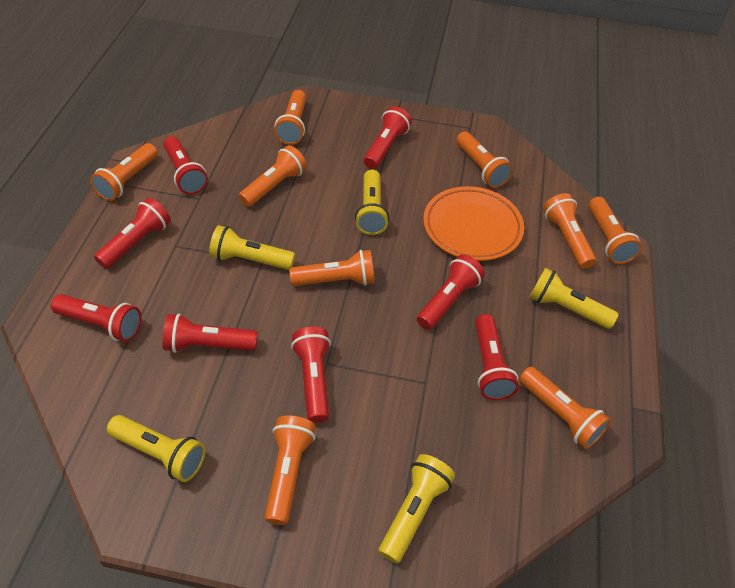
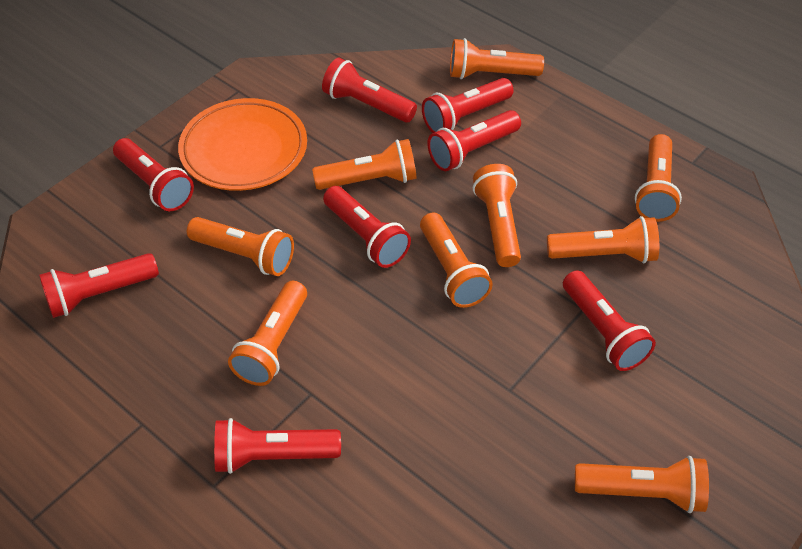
yellow flashlight: [107,415,206,482] [209,225,295,270] [355,170,389,235] [379,454,455,564] [529,268,619,329] = 5 -> none = 0

